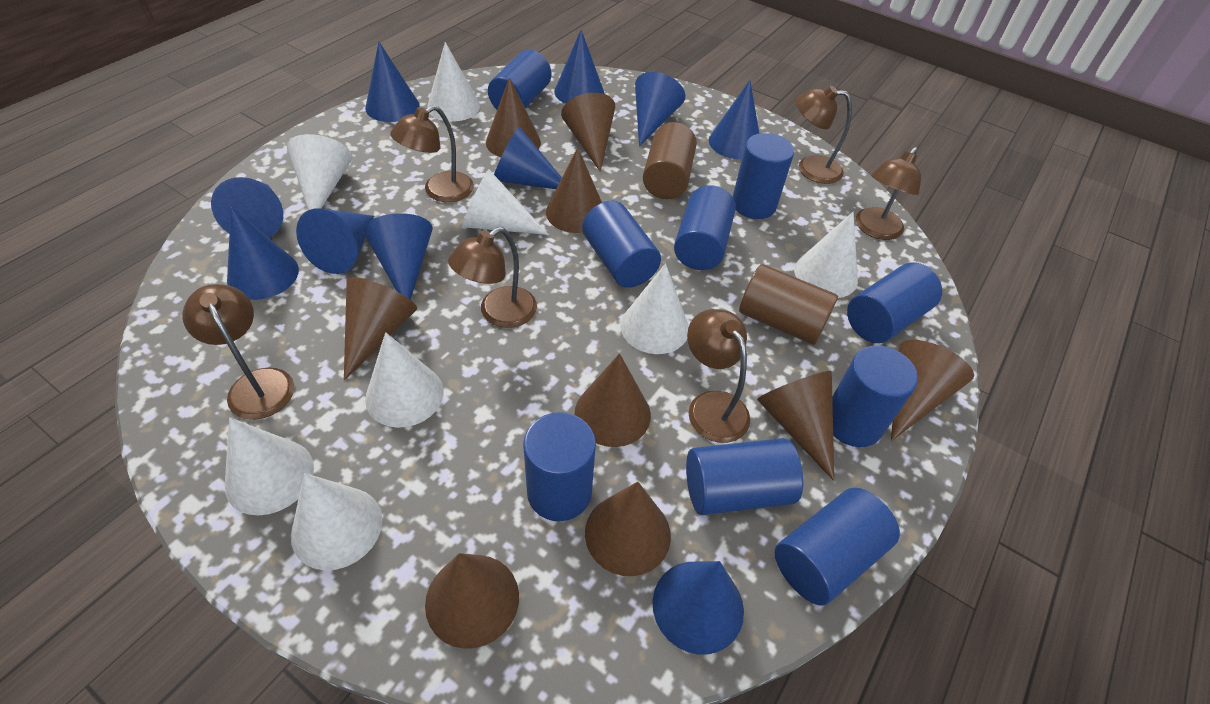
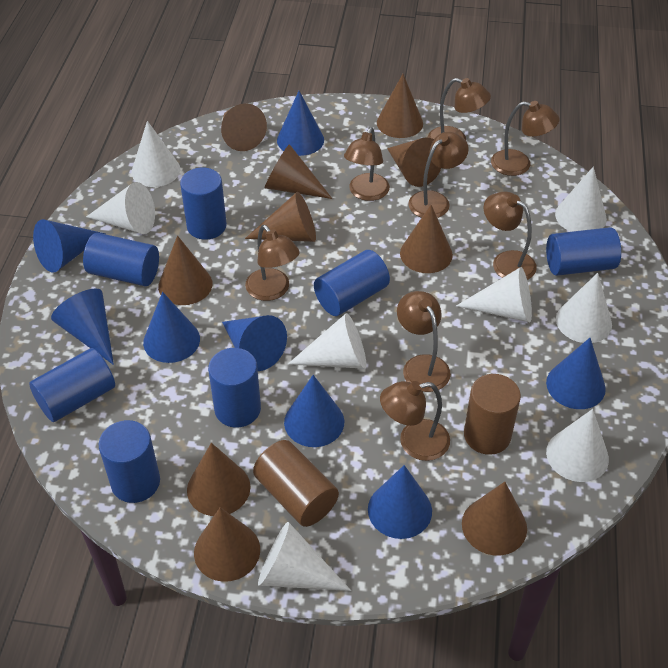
blue cone: [211,177,283,238] [227,207,299,300] [296,208,374,274] [363,213,433,300] [365,42,420,122] [494,127,562,189] [554,30,604,104] [635,72,685,146] [652,561,744,654] [709,80,760,159] = 10 -> [33,219,106,273] [51,288,114,365] [143,292,200,363] [222,315,287,371] [277,91,324,156] [284,375,344,447] [368,465,432,539] [546,338,606,409] = 8
blue cylinder: [488,50,551,109] [523,412,596,521] [582,200,661,288] [674,185,736,270] [686,438,803,515] [733,133,794,219] [775,488,900,606] [832,345,918,447] [847,263,942,343] = 9 -> [29,348,115,422] [83,233,159,286] [99,420,160,503] [180,167,227,240] [208,348,261,428] [314,250,390,316] [546,227,621,276] = 7
brown cone: [344,277,417,380] [425,553,519,649] [486,77,541,157] [546,147,602,233] [561,93,615,172] [574,353,651,447] [585,482,671,576] [757,371,834,481] [891,340,974,441] = 9 -> [158,235,212,305] [187,443,251,516] [194,507,260,582] [221,103,267,151] [245,192,316,242] [265,144,332,199] [377,74,423,138] [387,137,441,187] [400,205,453,273] [462,482,527,555] = 10
brown lamp: [182,284,294,420] [390,105,474,202] [448,227,537,328] [687,309,750,443] [796,86,852,184] [856,147,921,240] = 6 -> [245,225,300,301] [344,127,390,201] [380,381,450,461] [397,291,451,392] [408,132,469,218] [428,78,491,140] [484,192,537,280] [491,101,560,176] = 8

